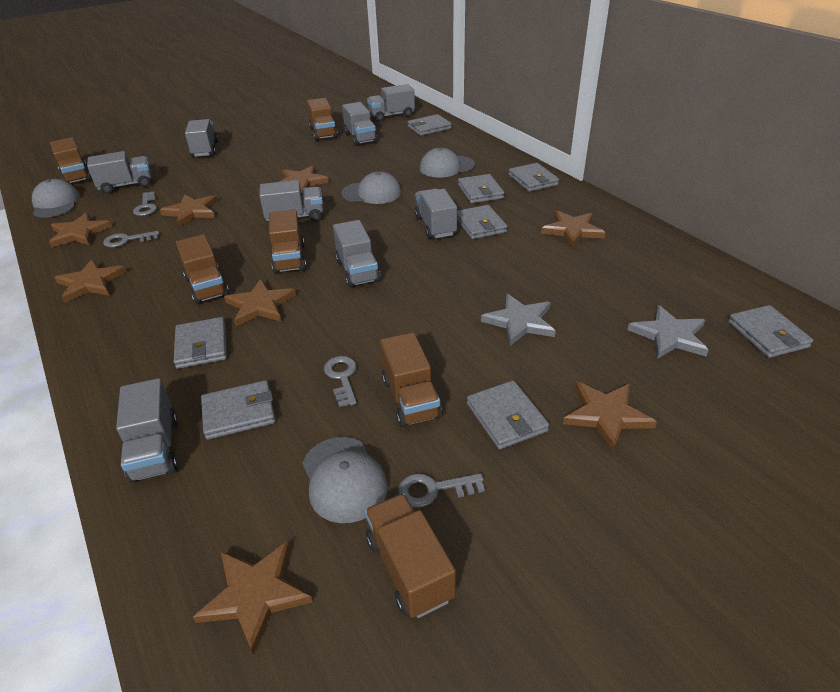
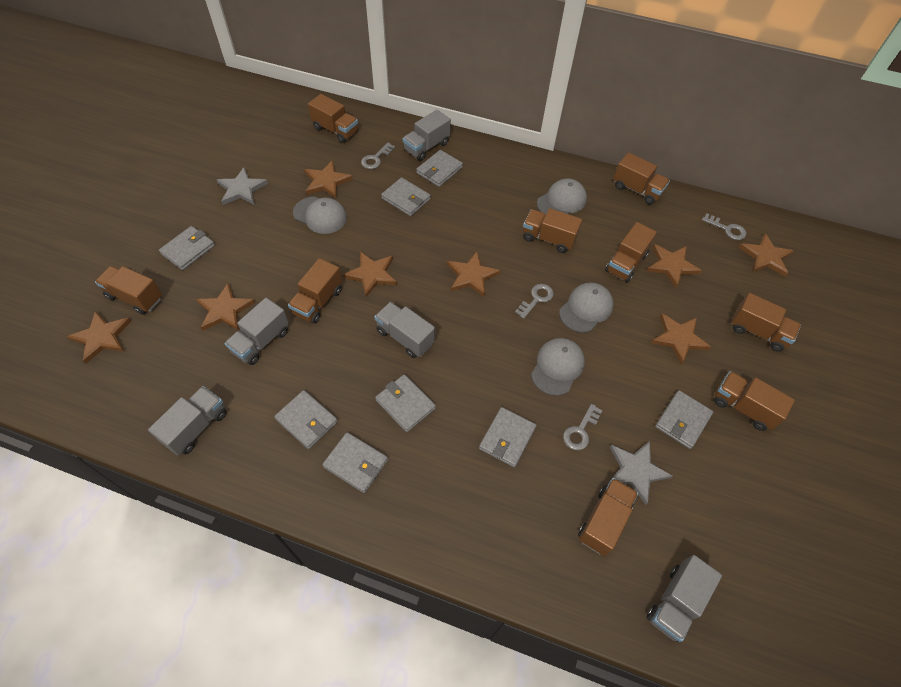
brown truck: [50,137,92,183] [176,234,229,304] [269,209,306,274] [307,98,338,141] [365,493,456,618] [380,332,442,427] = 6 -> [95,266,162,315] [288,258,342,324] [308,94,358,143] [523,208,582,253] [578,478,638,556] [605,222,657,282] [613,152,670,204] [714,371,795,431] [731,293,801,352] = 9
grey truck: [87,151,151,194] [116,378,178,483] [185,119,218,158] [259,180,323,221] [333,220,381,288] [342,102,377,146] [367,84,415,121] [415,189,457,239] = 8 -> [148,386,227,455] [225,298,289,365] [375,302,435,358] [403,110,451,161] [647,555,722,642] = 5

